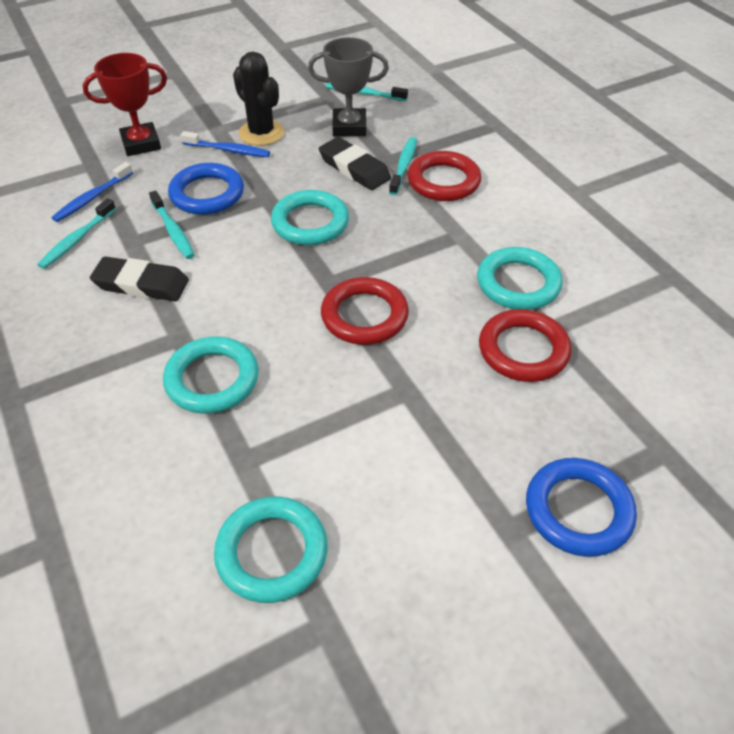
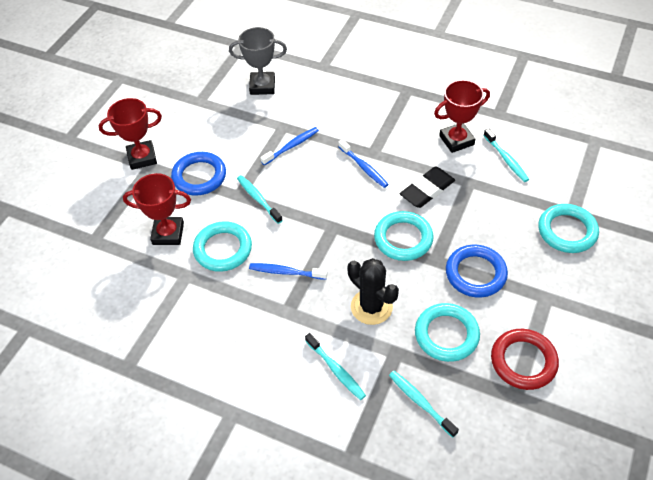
black eraser: [90,257,189,301] [319,137,391,190] = 2 -> [400,166,455,208] = 1
blue toothbrush: [52,162,133,222] [181,131,270,157] = 2 -> [249,263,327,280] [260,127,319,166] [339,139,389,188] = 3
red ring: [321,277,409,345] [408,151,481,201] [479,309,572,382] = 3 -> [491,329,559,390] = 1
red trophy: [83,53,167,156] = 1 -> [99,98,162,170] [123,173,191,245] [434,80,490,153] = 3

